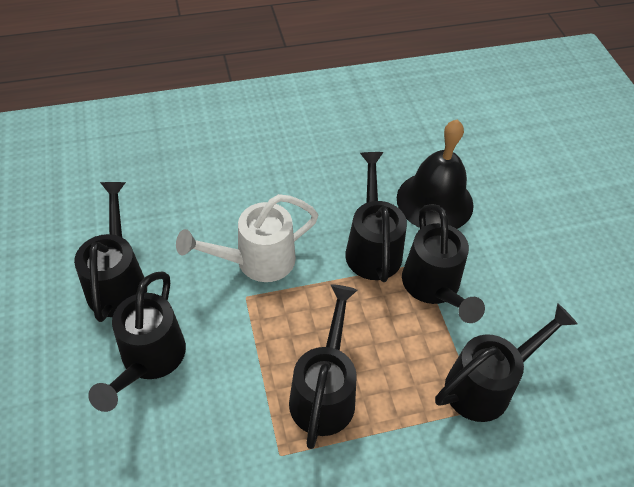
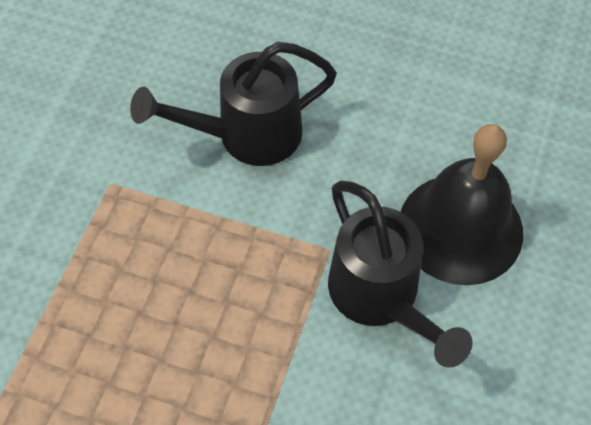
black watering can: [74,182,147,322] [88,272,186,412] [289,284,357,449] [345,152,407,282] [402,204,485,323] [435,303,577,422] = 6 -> [130,42,337,166] [328,181,473,368] = 2
white watering can: [176,194,318,282] = 1 -> none = 0

